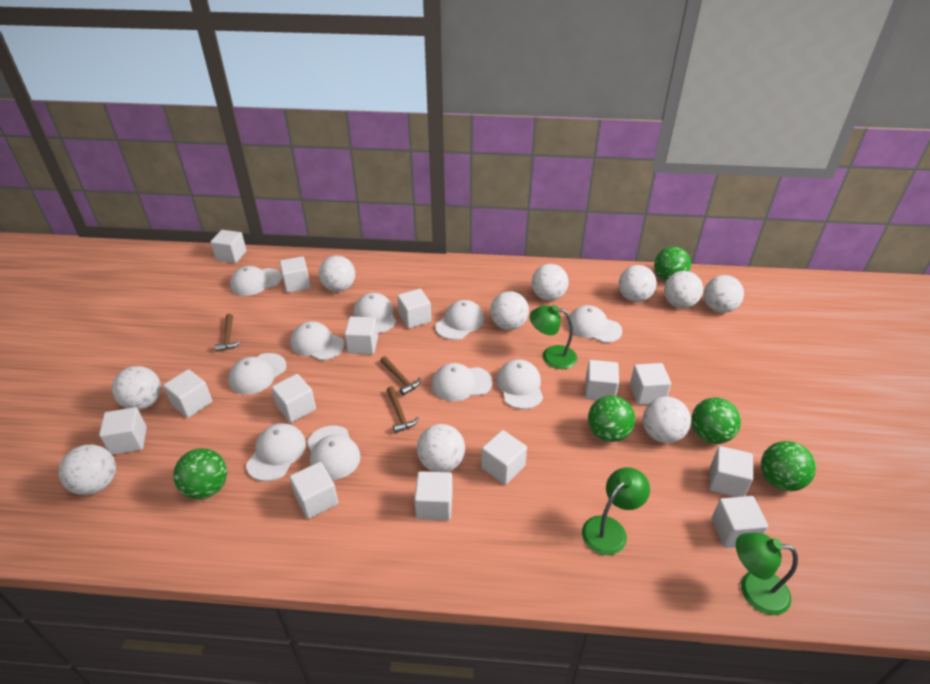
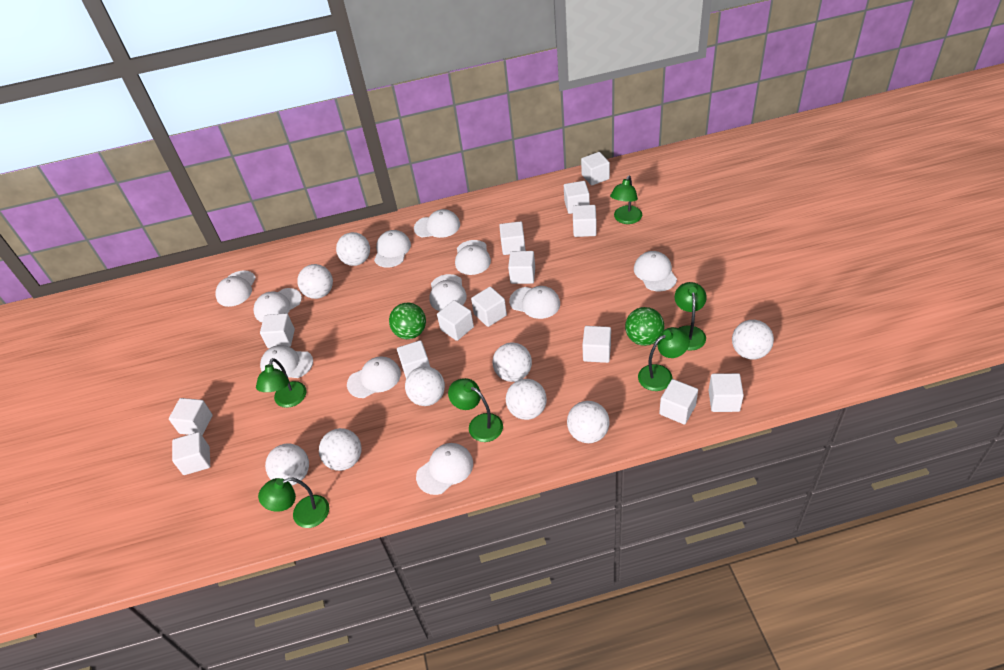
brown hammer: [215,314,241,352] [380,356,421,396] [387,386,419,433] = 3 -> none = 0
green ball: [173,448,227,499] [588,396,635,442] [654,246,691,281] [691,397,741,444] [761,441,816,491] = 5 -> [389,303,426,339] [625,307,664,346] = 2
green lamp: [530,305,577,369] [582,467,650,555] [736,533,798,615] = 3 -> [256,358,307,408] [258,478,329,528] [448,378,503,442] [610,175,642,224] [638,327,690,391] [675,282,707,351] = 6
white ball: [58,445,116,495] [112,366,161,410] [319,256,355,292] [417,424,465,472] [490,291,529,330] [532,264,569,301] [619,265,657,302] [643,396,691,443] [664,271,703,308] [704,275,744,313] = 10 -> [265,444,309,485] [297,264,333,299] [319,428,362,471] [336,232,370,266] [405,366,445,406] [493,343,532,382] [506,379,547,420] [567,401,610,443] [732,320,774,360] = 9
white cap: [228,353,286,395] [230,266,282,296] [246,423,306,481] [290,321,345,360] [307,426,361,480] [354,293,396,333] [432,363,492,401] [435,300,484,340] [496,359,543,409] [567,305,622,343] = 10 -> [215,270,256,307] [253,288,302,322] [260,345,313,378] [347,357,401,398] [374,230,411,268] [414,209,460,238] [416,443,473,495] [429,274,467,311] [455,240,491,275] [509,286,560,319] [634,251,677,291] = 11

